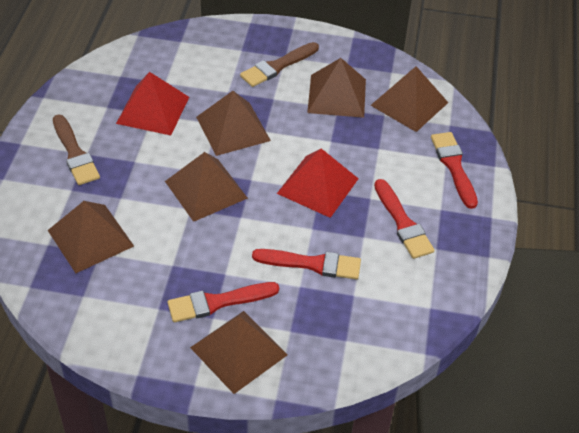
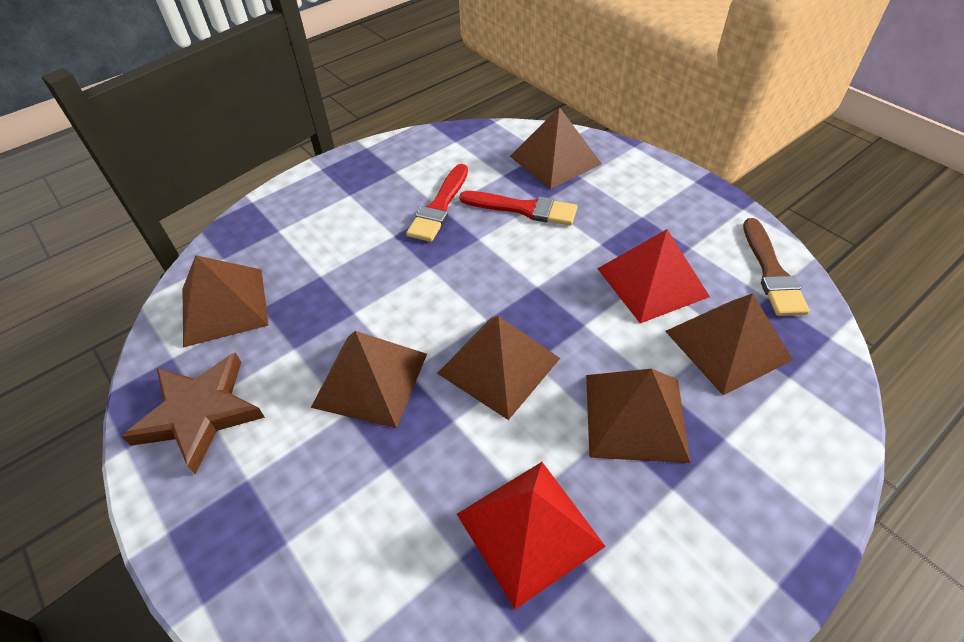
brown brush: [53,114,100,185] [240,42,319,87] = 2 -> [743,218,810,316] = 1
brown star: none = 0 -> [121,352,265,474] = 1
red brush: [168,282,279,322] [252,249,361,280] [374,179,434,259] [431,132,478,209] = 4 -> [406,164,468,242] [459,191,577,225] = 2

